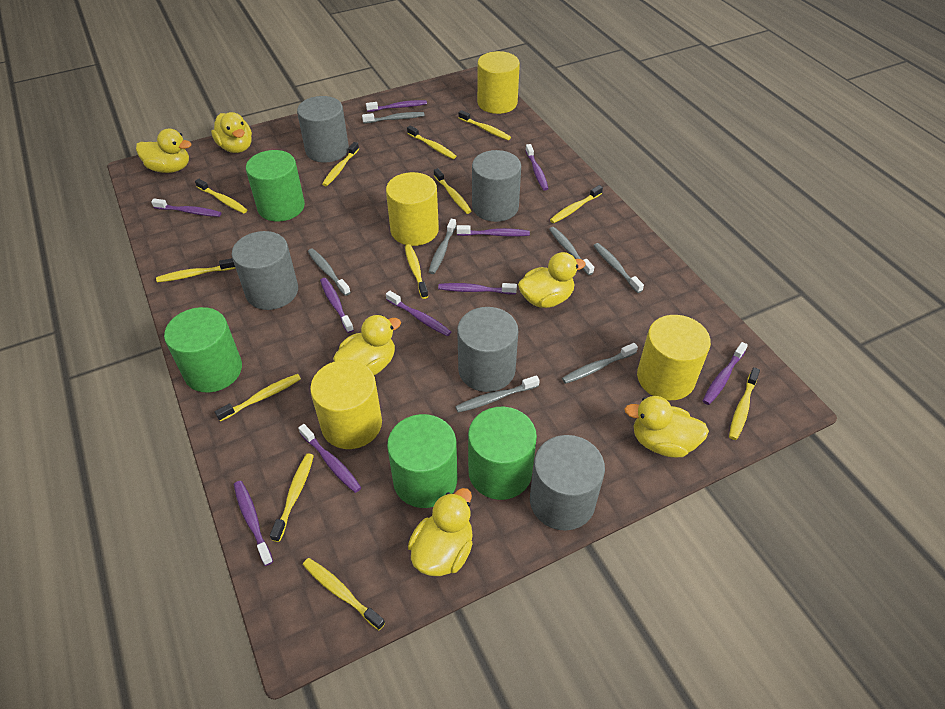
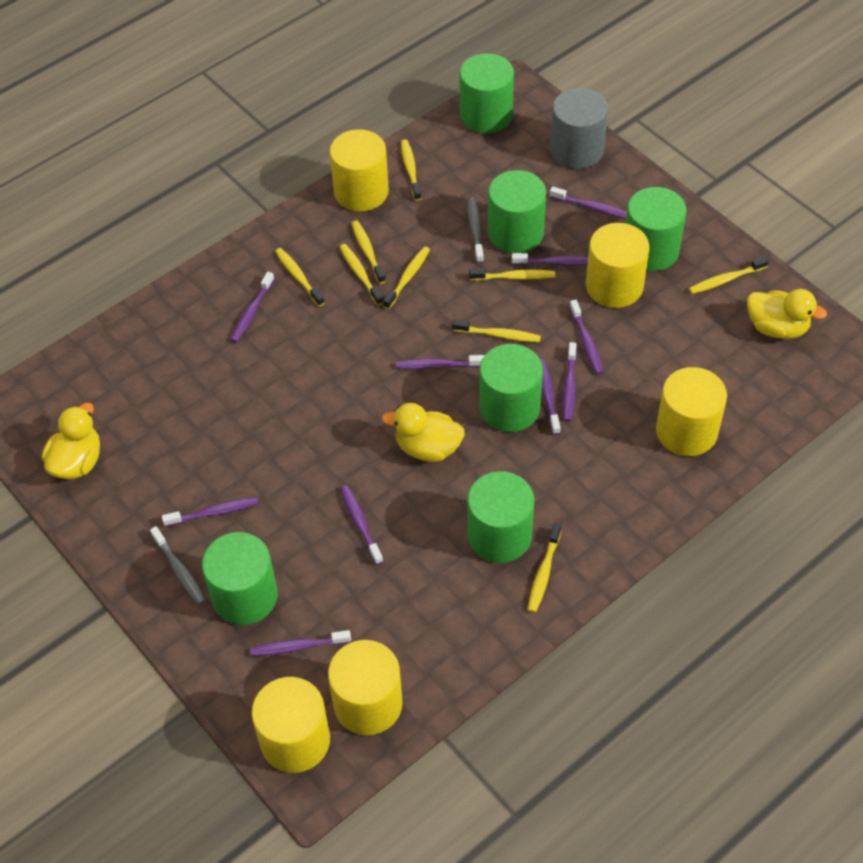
green cylinder: [164,307,242,392] [246,150,305,222] [387,414,457,508] [468,407,537,500] = 4 -> [202,532,278,625] [459,53,514,133] [467,471,534,563] [479,344,543,432] [488,170,546,253] [626,187,687,271] = 6
grey cylinder: [232,231,298,310] [297,96,349,163] [457,307,518,392] [472,150,521,222] [530,435,605,531] = 5 -> [550,88,608,169] = 1
grey toothbrush: [308,248,351,296] [362,112,425,124] [429,219,457,274] [455,375,540,413] [549,227,594,275] [562,343,638,384] [594,243,644,293] = 7 -> [150,526,205,605] [468,197,484,263] = 2
yellow cylinder: [310,360,382,449] [386,172,439,246] [477,51,520,114] [637,315,711,400] = 4 -> [252,677,330,773] [328,640,403,735] [330,129,389,212] [586,223,649,308] [656,367,727,456] = 5
yellow duck: [136,129,192,173] [211,112,252,153] [333,315,401,375] [408,488,473,576] [518,252,586,308] [624,396,709,458] = 6 -> [42,403,100,479] [382,403,465,462] [747,289,827,339] = 3
yellow toothbrush: [156,258,236,282] [195,179,247,214] [215,374,301,422] [270,453,314,542] [303,558,385,630] [322,142,359,186] [405,244,428,299] [407,125,456,159] [434,168,472,214] [459,110,511,140] [550,185,603,223] [729,367,760,440] = 12 -> [275,248,325,307] [340,244,383,305] [351,221,386,284] [383,246,430,309] [401,140,422,201] [452,319,541,342] [469,269,555,281] [528,523,562,613] [689,256,769,294] = 9

